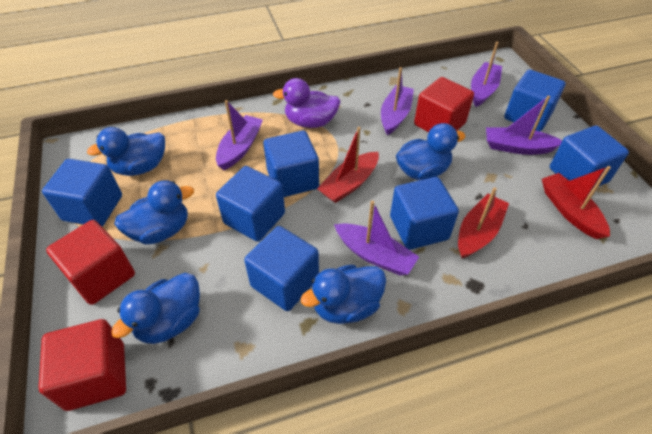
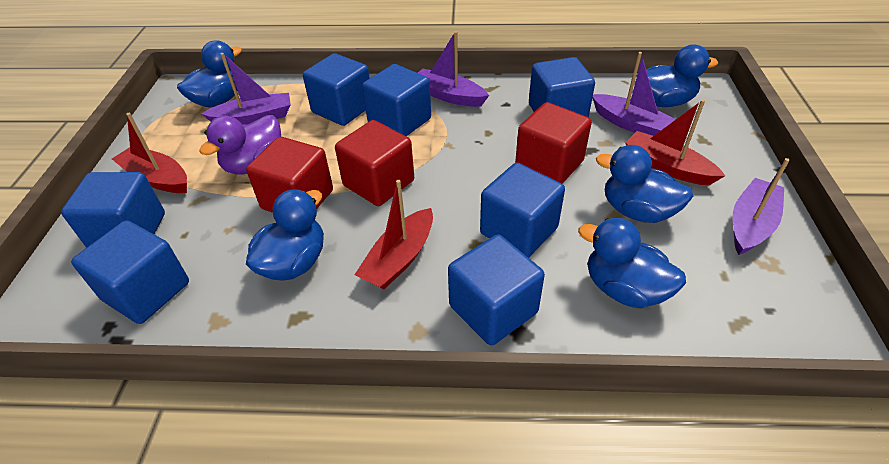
purple boat: [216,100,263,170] [334,201,419,275] [381,67,414,135] [471,42,502,107] [486,96,562,155] = 5 -> [202,53,291,125] [418,31,489,107] [593,52,676,136] [733,158,790,255] = 4

